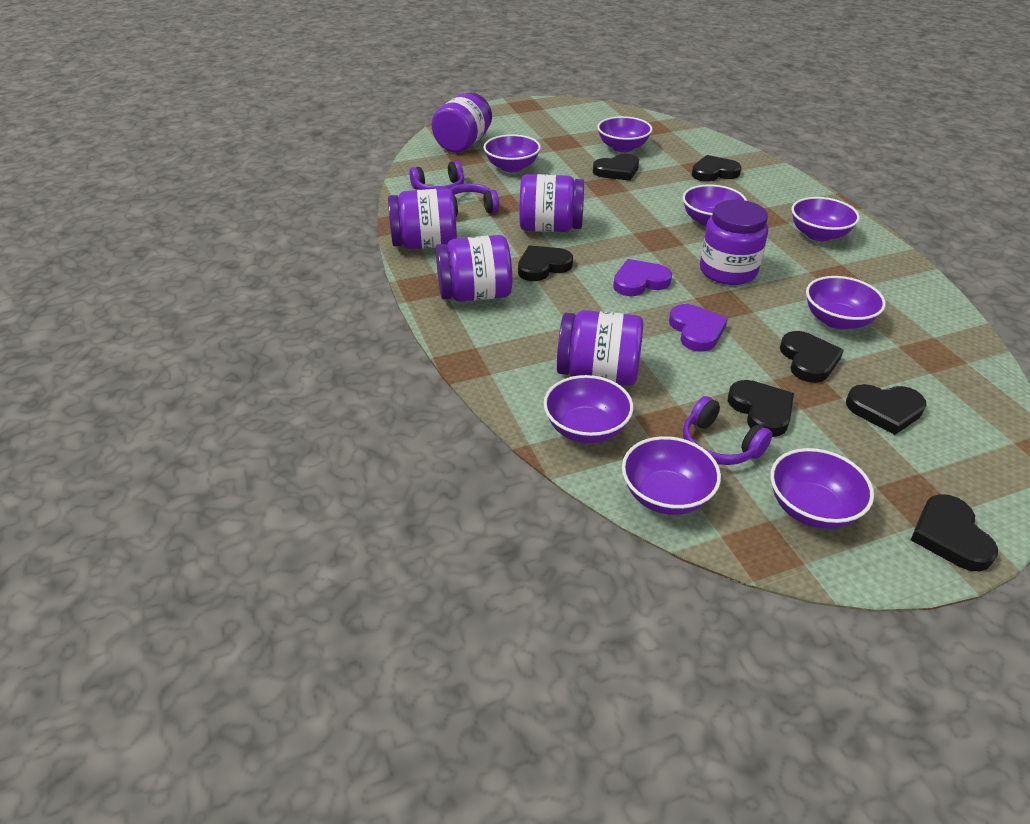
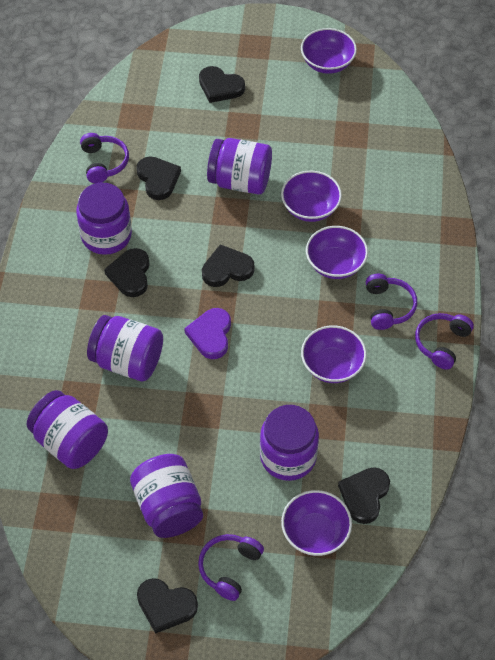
black heart: [518,245,573,281] [593,154,639,181] [692,155,741,182] [728,380,794,437] [780,331,844,383] [846,384,926,435] [911,494,998,571] = 7 -> [104,248,150,297] [136,156,181,200] [137,578,198,634] [199,66,245,103] [202,244,255,287] [338,467,390,524] = 6
purple bowl: [484,134,541,172] [544,375,633,443] [597,116,652,152] [622,436,721,515] [682,184,747,227] [770,448,874,529] [791,197,860,241] [806,276,886,329] = 8 -> [281,171,342,222] [281,490,352,556] [301,28,357,74] [301,325,367,383] [306,226,368,279] = 5
purple headphones: [409,161,464,190] [449,184,499,216] [683,396,772,465] = 3 -> [80,133,129,183] [198,534,264,601] [366,274,417,330] [415,313,474,370] = 4
purple heart: [613,259,672,296] [669,304,728,352] = 2 -> [184,308,231,359] = 1

